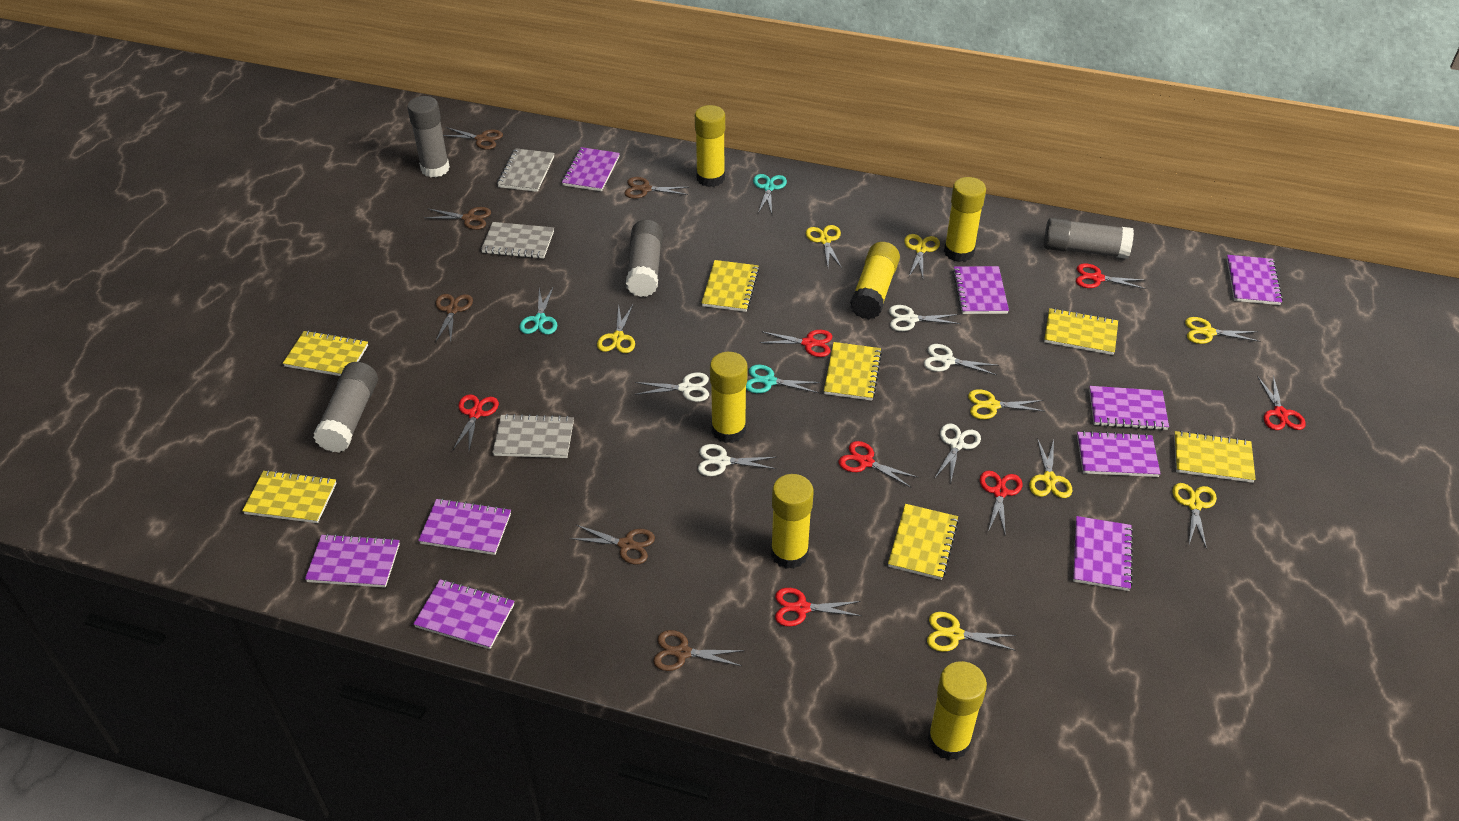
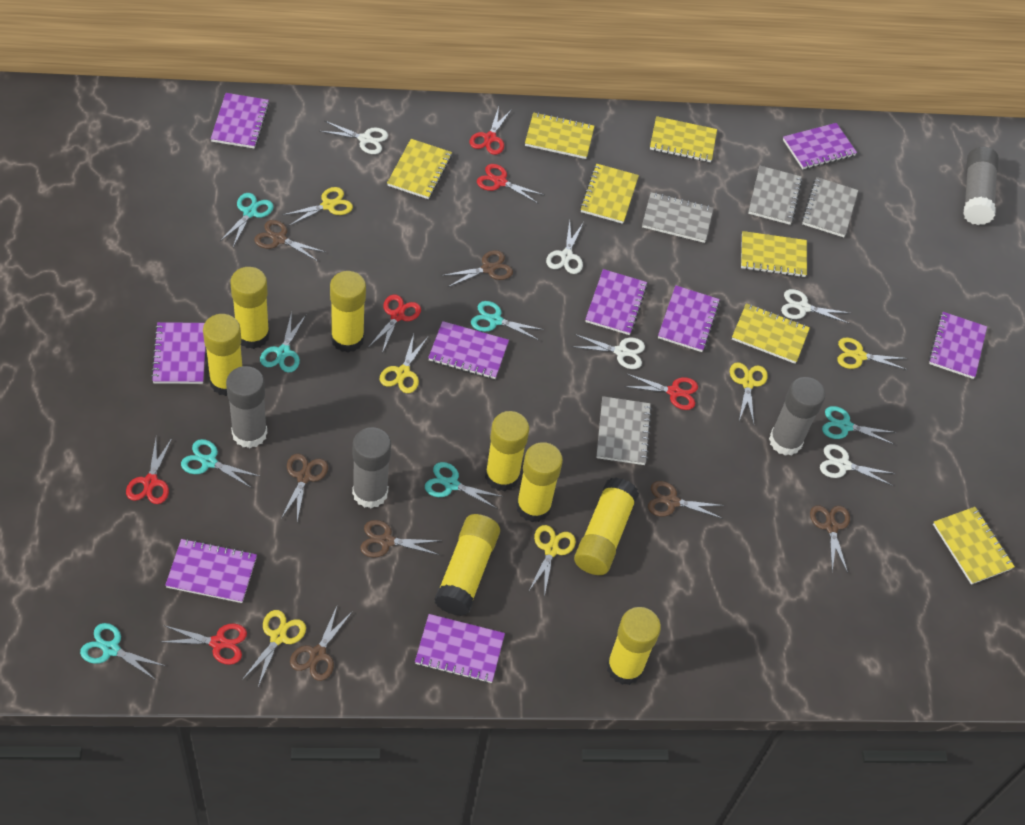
brown scissors: [425,207,491,230] [435,294,473,342] [443,127,503,150] [570,525,655,565] [624,177,690,199] [653,630,744,671] = 6 -> [254,220,325,262] [281,454,328,521] [290,604,353,681] [360,520,440,558] [441,250,513,287] [648,481,725,519] [810,505,850,573] = 7
grey notebook: [481,222,554,259] [492,414,574,458] [497,148,554,192] = 3 -> [596,396,652,465] [642,192,713,243] [748,166,802,225] [802,177,858,237] = 4
red scissors: [453,394,499,450] [759,330,832,357] [775,588,861,627] [839,441,919,488] [980,470,1022,536] [1076,263,1146,289] [1257,375,1306,430] = 7 -> [126,438,172,504] [162,624,247,665] [368,295,421,353] [470,107,512,155] [477,164,544,204] [624,374,698,410] = 6
turquoise scissors: [519,286,557,334] [746,365,821,393] [753,174,787,214] = 3 -> [80,623,165,681] [181,439,261,488] [220,193,274,247] [260,312,307,373] [425,462,504,509] [471,301,544,341] [822,406,896,444] = 7
yellow glue stick: [695,105,725,187] [710,352,748,443] [771,474,814,569] [850,242,900,320] [928,661,987,760] [944,177,986,262] = 6 -> [203,314,242,396] [230,267,270,349] [330,271,366,352] [434,514,500,616] [485,411,529,491] [516,442,563,522] [574,477,639,575] [607,607,661,685] = 8
yellow scissors: [597,305,635,353] [806,225,842,268] [904,234,940,277] [927,612,1016,652] [968,389,1046,419] [1029,438,1072,498] [1173,483,1217,549] [1185,317,1260,344] = 8 -> [242,610,306,687] [283,187,353,226] [380,334,428,393] [529,525,576,597] [730,362,768,424] [837,338,908,370] = 6

